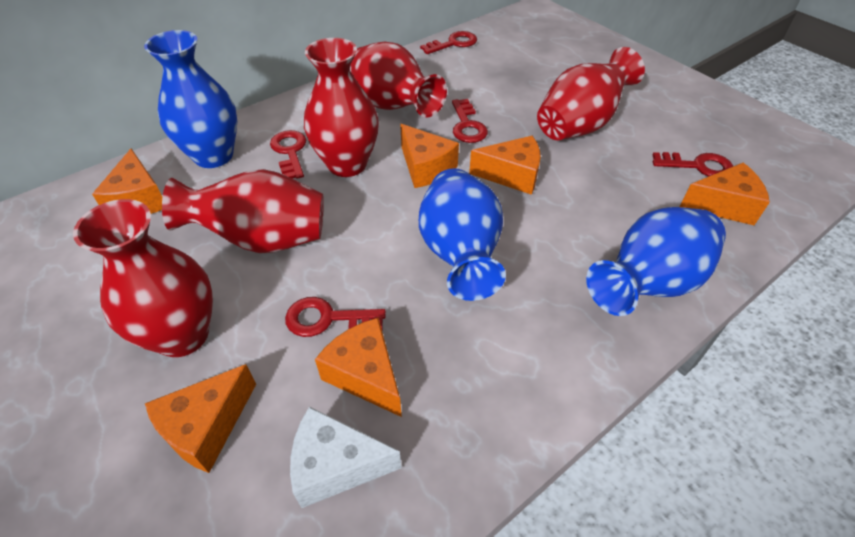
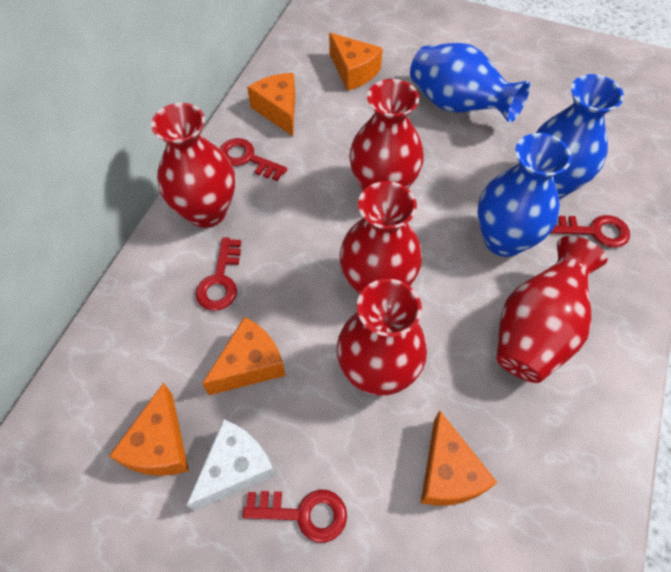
orange cheese: [92,149,162,214] [145,364,256,473] [315,318,402,417] [400,124,459,188] [469,136,541,195] [680,163,770,225] = 6 -> [109,383,189,476] [202,317,286,395] [247,73,295,136] [329,33,383,91] [421,410,498,506] = 5
red key: [270,130,306,179] [285,297,386,337] [420,31,477,54] [452,99,488,143] [653,152,733,177] = 5 -> [196,237,241,311] [220,138,287,181] [243,490,347,543] [550,215,630,248] = 4

